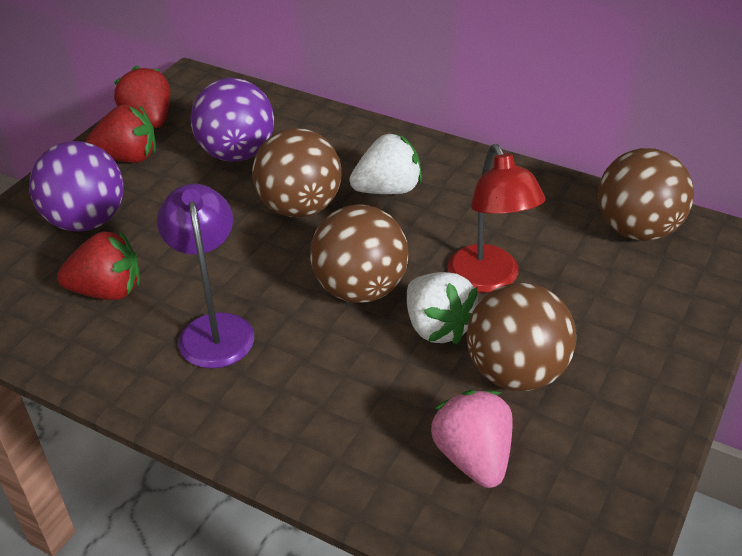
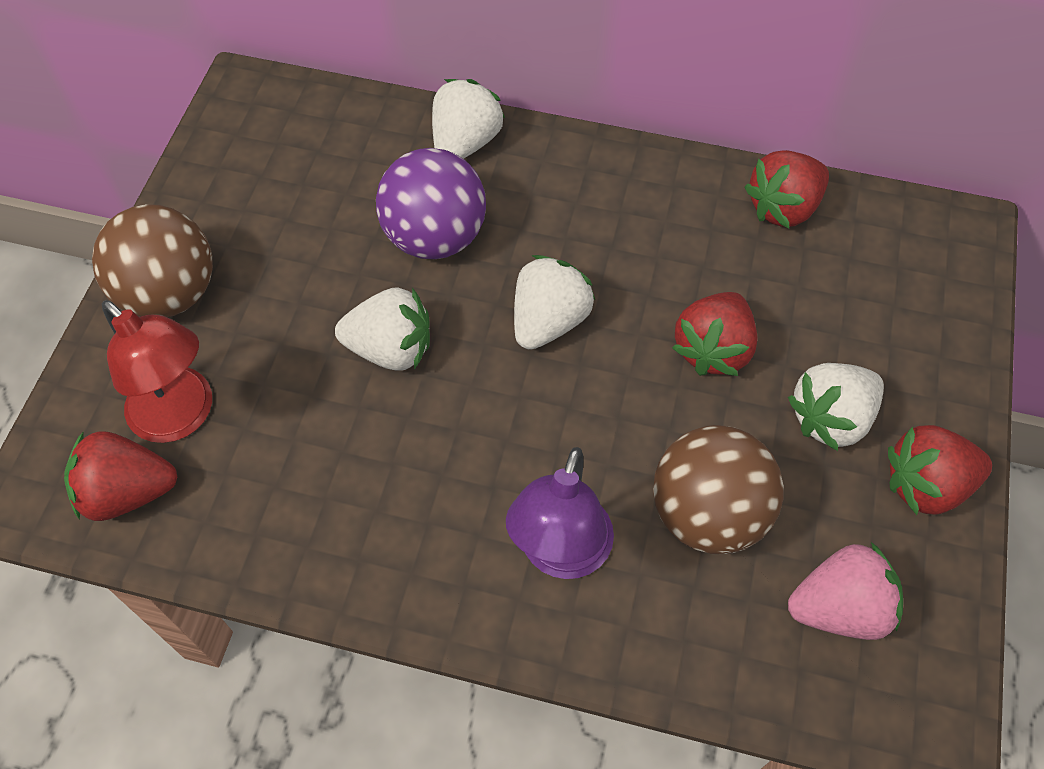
brown ball: [252,128,341,217] [310,204,409,303] [467,282,576,391] [598,148,694,241] = 4 -> [92,204,213,317] [653,425,784,554] = 2
purple ball: [29,141,124,232] [190,78,274,162] = 2 -> [376,148,486,259] = 1
red strawberry: [57,231,140,300] [86,104,156,163] [114,65,170,128] = 3 -> [64,431,178,521] [672,292,758,376] [745,150,829,228] [888,425,992,515] = 4
white strawberry: [349,133,422,194] [407,272,478,345] = 2 -> [335,287,430,371] [432,79,505,159] [514,255,595,350] [788,363,884,451] = 4

